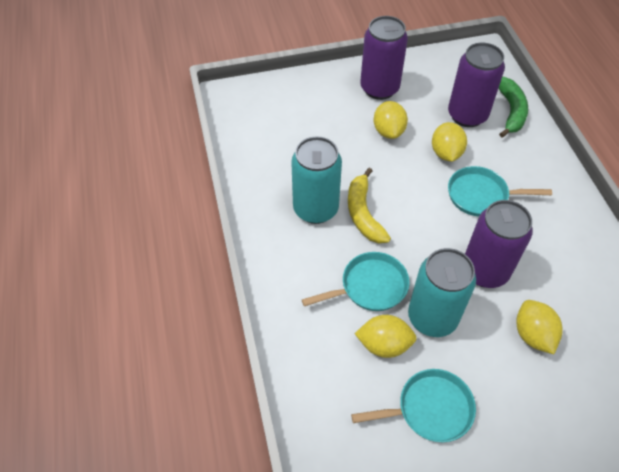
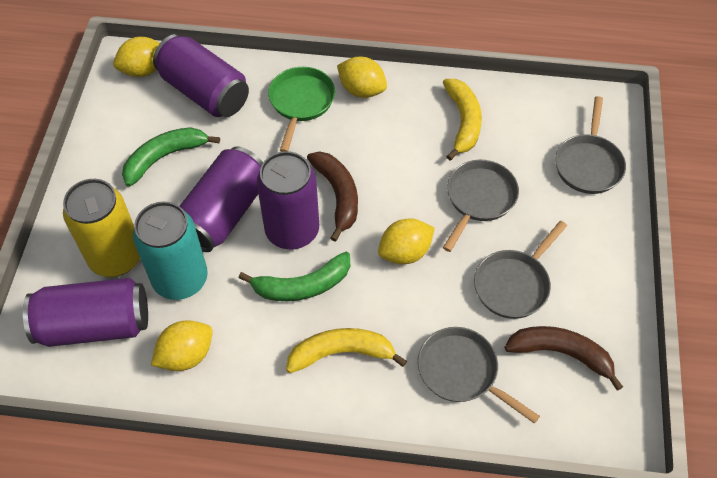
brown banana: none = 0 -> [307,151,358,242] [504,326,623,391] = 2
green banana: [498,77,528,138] = 1 -> [122,127,220,186] [239,252,350,301] = 2
green pan: none = 0 -> [268,67,335,152] = 1
grey pan: none = 0 -> [418,327,540,424] [443,160,519,252] [474,221,567,319] [555,96,626,194] = 4
purple can: [360,16,408,100] [448,43,505,127] [465,200,533,288] = 3 -> [23,278,148,347] [153,34,249,117] [180,146,263,252] [257,151,319,249] = 4
turquoise can: [291,136,342,224] [408,248,476,337] = 2 -> [133,201,208,300] = 1
turquoise pan: [302,252,410,311] [351,369,476,442] [448,166,552,217] = 3 -> none = 0
yellow banana: [348,168,391,243] = 1 -> [286,328,407,373] [443,79,482,161] = 2
yellow can: none = 0 -> [63,179,140,277] = 1

